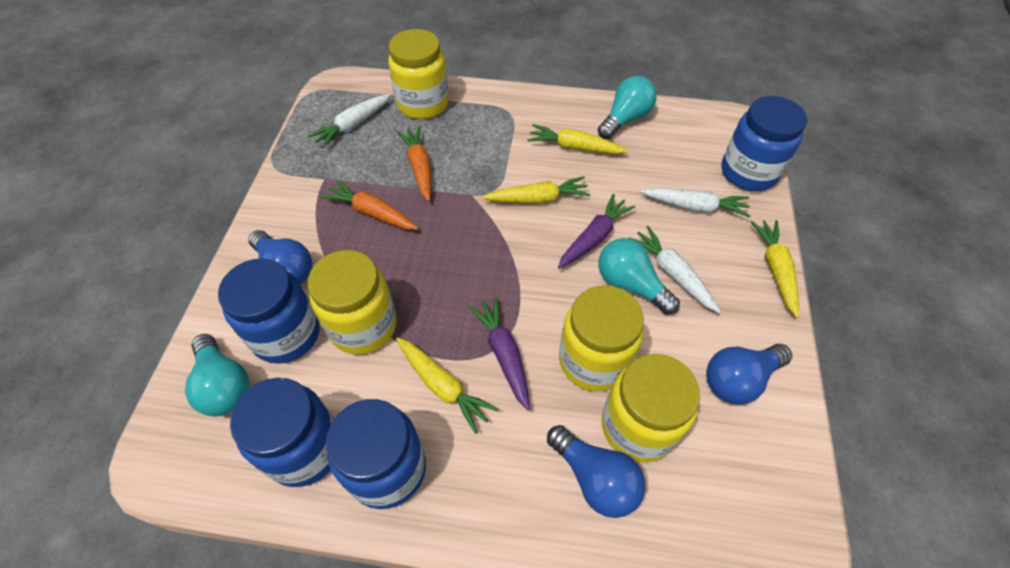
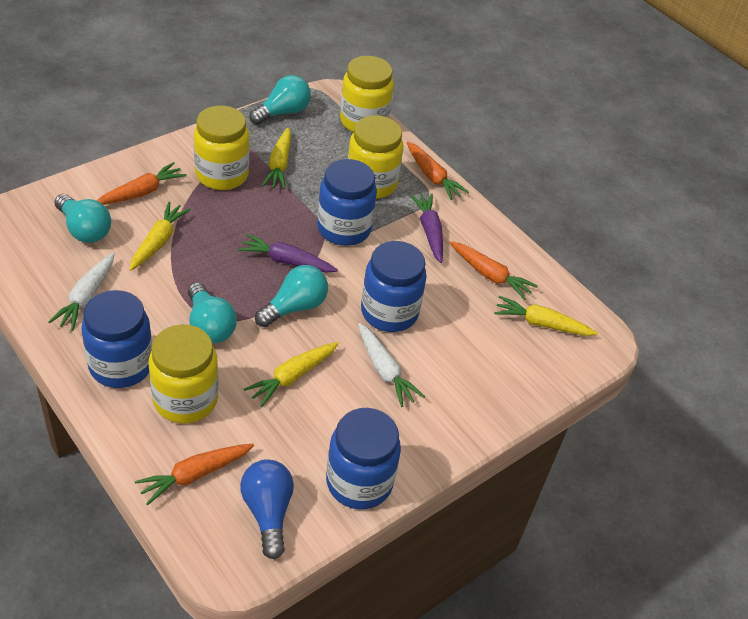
blue light bulb: [248,230,312,285] [547,425,645,518] [706,344,793,404] = 3 -> [240,459,294,559] = 1
orange carrot: [321,180,418,230] [397,126,431,201] = 2 -> [97,162,186,205] [135,444,254,506] [406,141,469,200] [450,241,538,300] = 4
turquoise light bulb: [185,334,250,416] [598,76,657,139] [598,238,680,315] = 3 -> [54,194,111,243] [188,282,237,343] [249,75,311,125] [255,265,328,327] = 4
white carrot: [308,93,391,148] [628,226,721,313] [640,188,750,218] = 3 -> [48,253,114,331] [358,323,425,407] = 2

